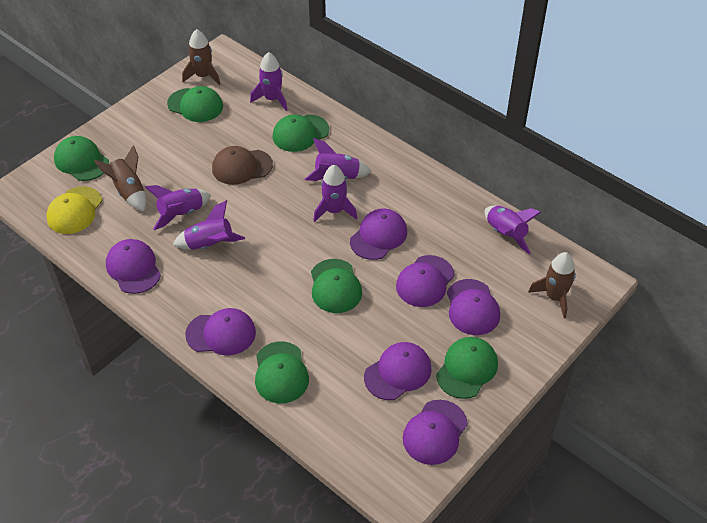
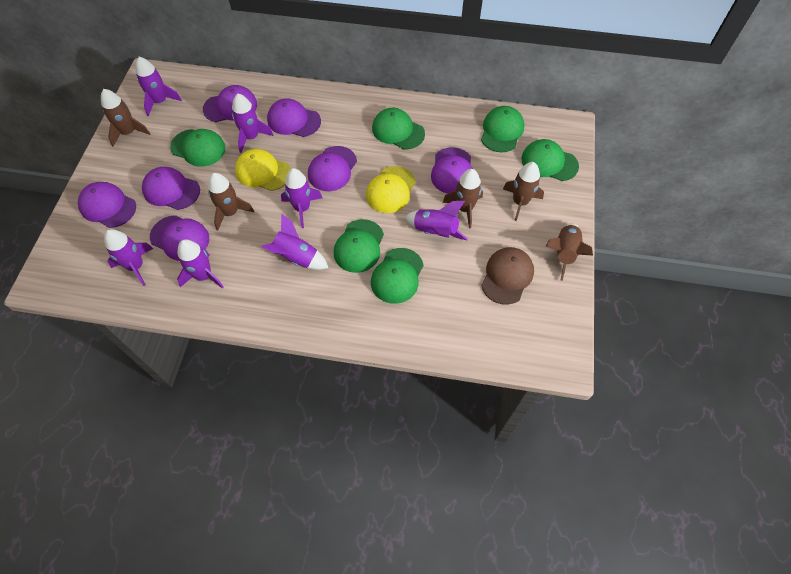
brown rocket: [94,145,146,211] [182,29,221,85] [528,252,576,318] = 3 -> [101,89,150,147] [208,173,254,231] [443,169,483,229] [503,162,544,221] [546,223,593,281] = 5
purple rocket: [145,185,211,230] [173,200,245,250] [250,52,287,111] [305,138,372,181] [313,165,357,222] [484,206,541,254] = 6 -> [104,229,153,286] [136,57,182,116] [177,239,224,289] [232,94,274,153] [261,214,328,270] [281,168,322,228] [404,201,468,240] = 7
yellow cap: [46,186,102,234] = 1 -> [235,149,291,191] [366,166,416,213] = 2

